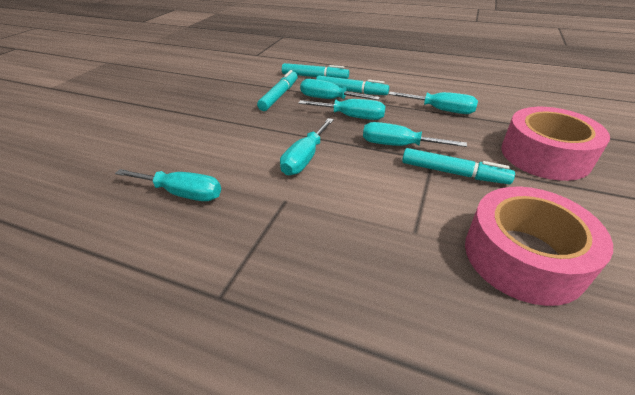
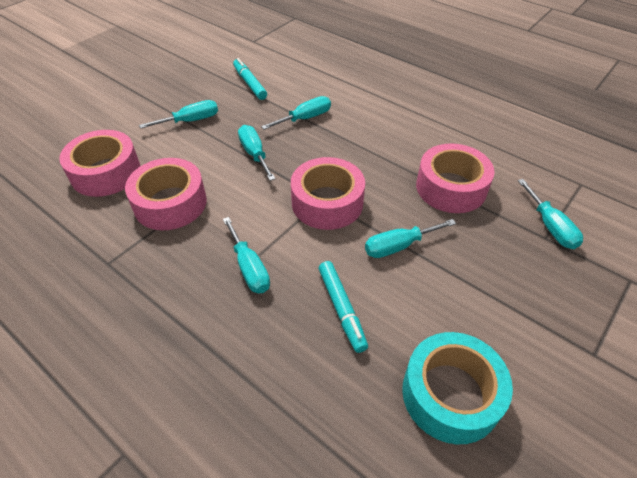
pink tape: [465,187,613,306] [501,107,610,181] = 2 -> [59,130,140,197] [125,158,207,230] [291,157,365,230] [416,144,495,213] = 4
turquoise marker: [257,70,298,111] [282,63,349,79] [316,76,389,95] [402,148,515,184] = 4 -> [233,58,267,100] [318,261,368,353] = 2
turquoise tape: none = 0 -> [402,332,513,444] = 1

